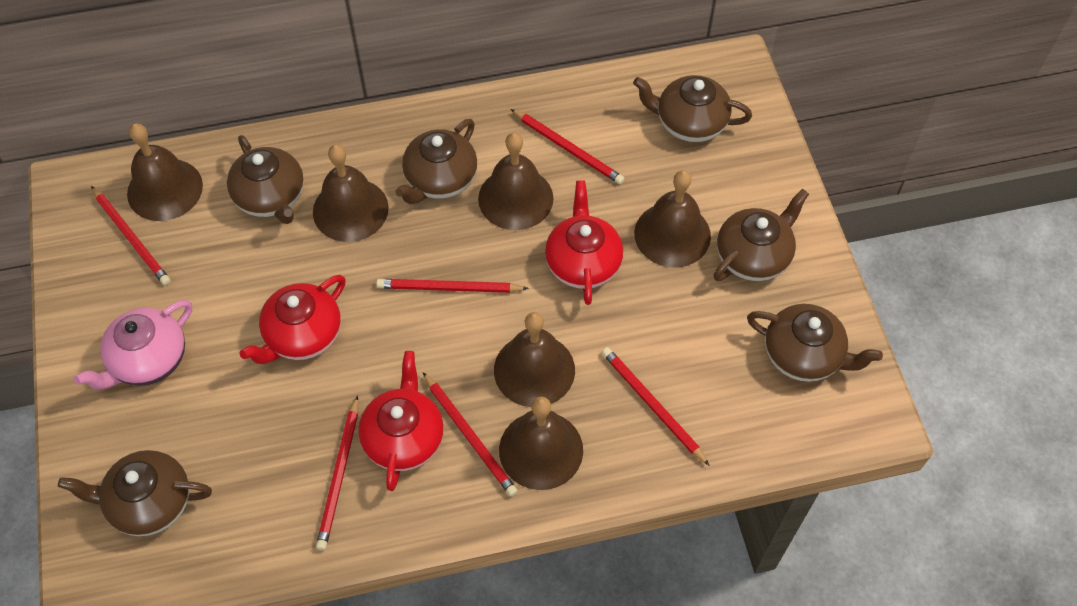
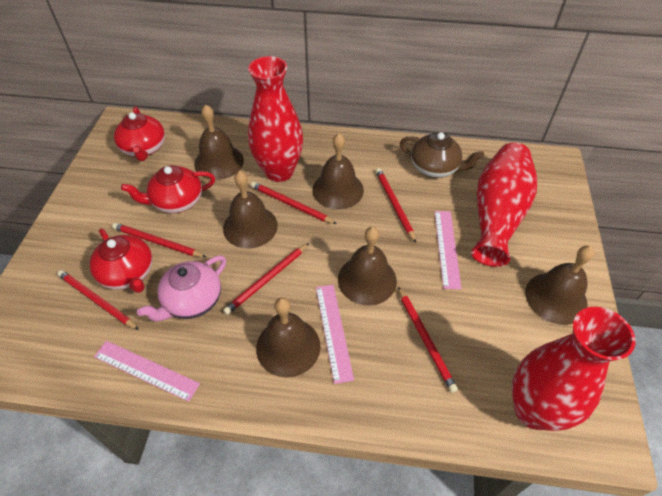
brown teapot: [58,450,212,536] [227,135,304,224] [396,119,478,204] [633,75,752,142] [713,189,809,281] [747,304,883,382] = 6 -> [400,132,484,178] = 1
pink ruler: none = 0 -> [94,341,200,402] [316,285,354,384] [434,211,462,289] = 3
red vase: none = 0 -> [248,56,303,182] [471,142,537,267] [512,307,636,431] = 3

